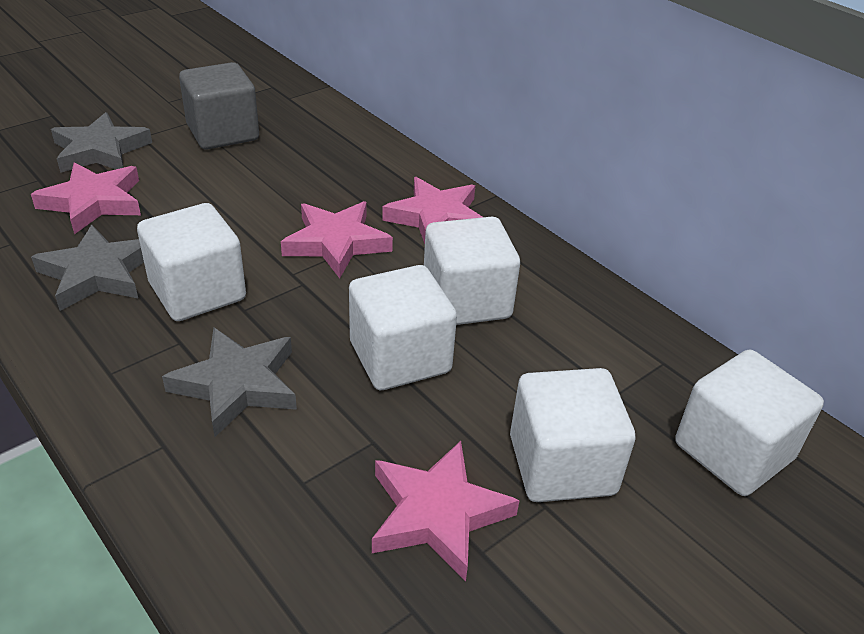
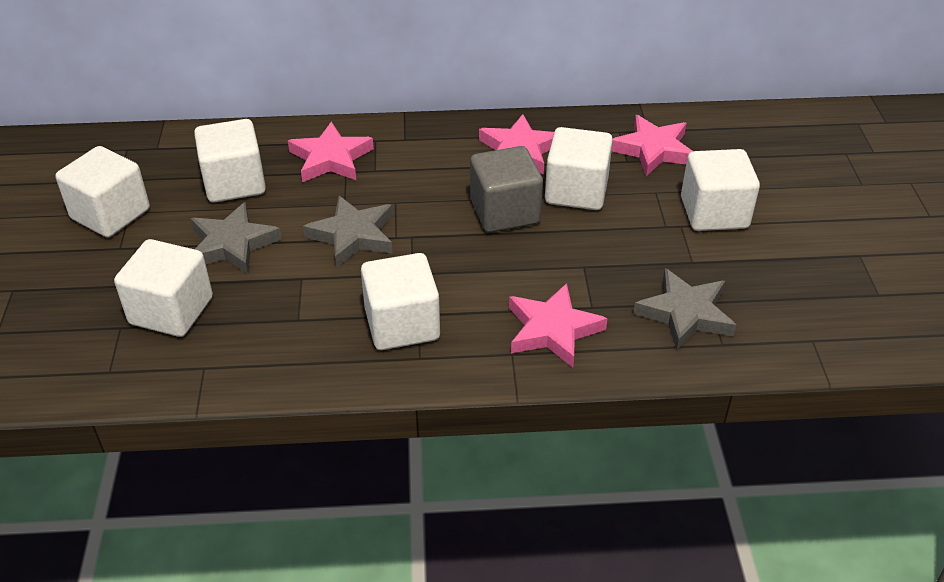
white cube: [137,203,246,321] [349,265,457,390] [424,217,520,325] [510,368,635,502] [675,350,824,496] = 5 -> [55,146,150,237] [114,239,213,337] [194,119,266,202] [361,253,440,350] [545,127,613,210] [681,149,760,231] = 6

